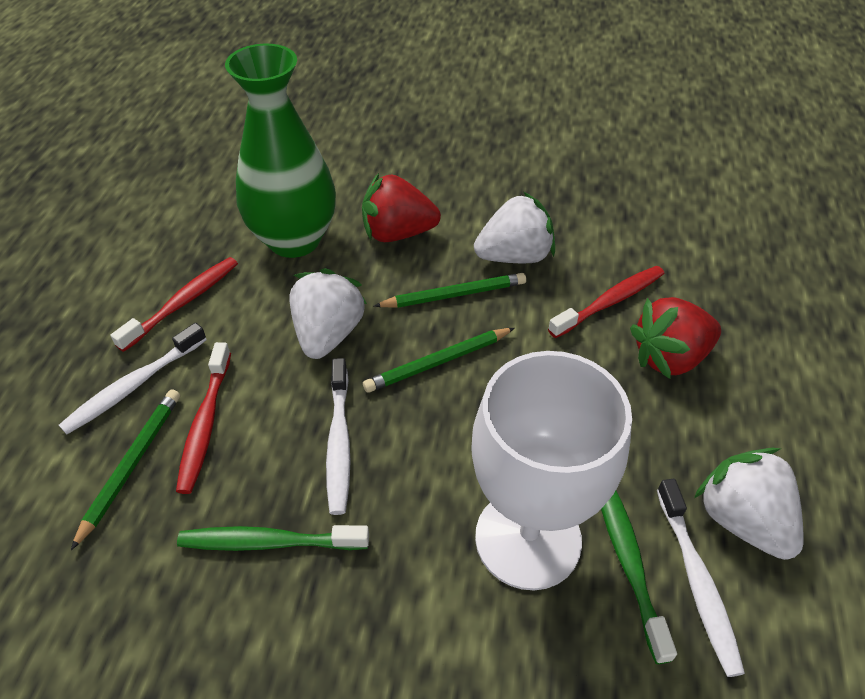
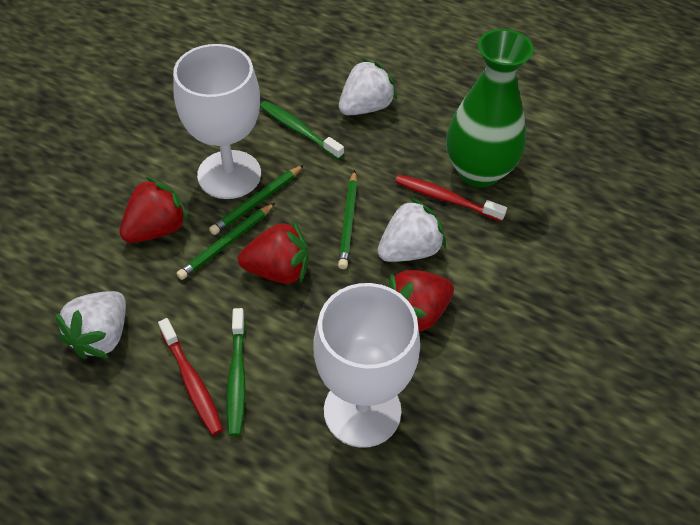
red strawberry: [362,173,441,242] [630,297,721,379] = 2 -> [120,177,189,243] [238,220,309,284] [389,270,454,332] = 3
red toothbrush: [110,257,238,352] [176,342,231,494] [548,266,664,338] = 3 -> [158,318,223,435] [395,175,507,222] = 2
white goblet: [471,351,632,590] = 1 -> [173,44,261,199] [313,283,420,448] = 2
white toothbrush: [59,323,207,434] [326,358,351,515] [657,479,745,677] = 3 -> none = 0

